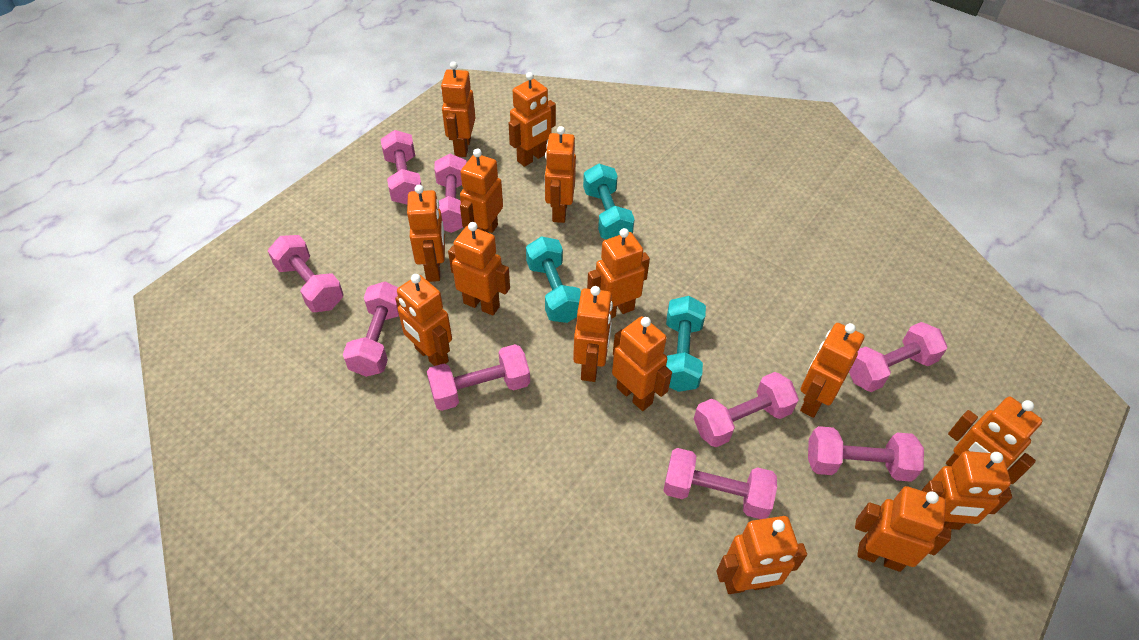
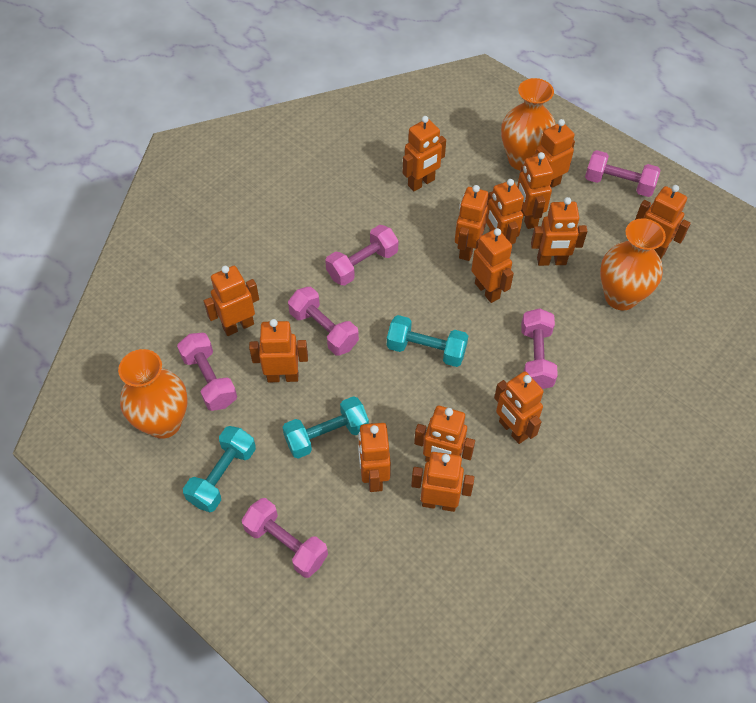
orange robot: [395,274,452,366] [407,185,445,282] [441,61,475,157] [448,222,510,316] [460,149,503,233] [509,72,556,167] [545,126,576,223] [573,286,613,382] [587,228,650,319] [612,316,672,411] [717,516,807,594] [800,323,865,418] [855,486,951,572] [921,451,1012,530] [946,397,1043,484] = 15 -> [204,266,259,336] [249,319,308,382] [358,423,391,492] [403,116,446,191] [411,452,474,512] [414,406,475,462] [455,185,489,261] [471,228,514,303] [486,179,524,244] [494,371,543,444] [517,152,553,229] [531,197,587,266] [532,119,575,188] [635,185,691,259] = 14
orange vase: none = 0 -> [118,349,188,439] [501,78,556,170] [600,218,666,310] = 3
pink dumbbell: [268,235,344,312] [343,282,399,377] [381,130,421,204] [427,344,530,411] [434,154,467,233] [663,448,777,519] [694,372,799,447] [808,426,924,482] [849,322,947,392] = 9 -> [177,333,237,411] [242,498,328,578] [288,287,359,356] [325,225,398,286] [521,308,558,389] [585,150,660,197] = 6

